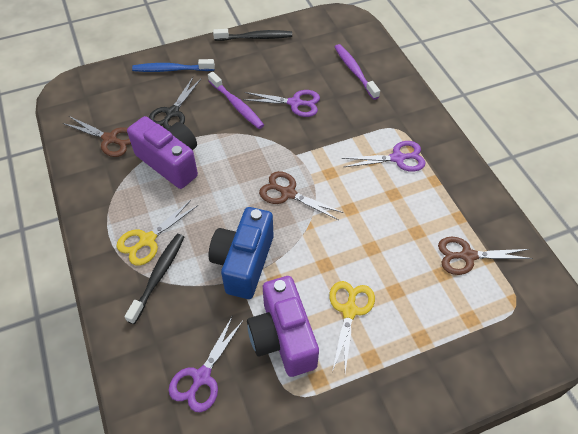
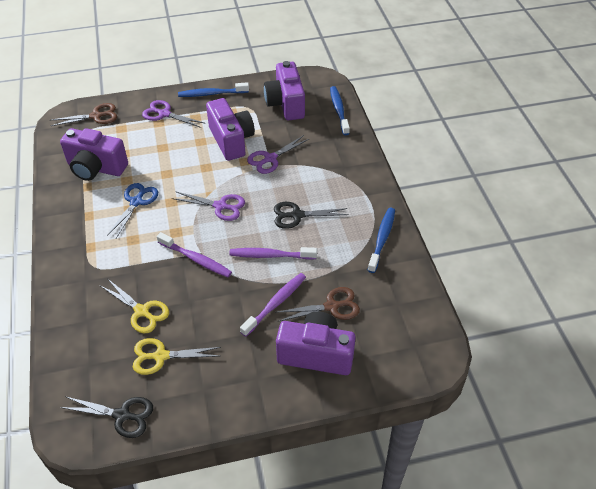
black scissors: [149,77,201,130] = 1 -> [60,397,153,438] [274,202,349,229] = 2
black toothbrush: [124,234,184,324] [213,29,292,41] = 2 -> none = 0
blue camera: [209,207,274,299] = 1 -> none = 0
blue scissors: none = 0 -> [107,183,158,238] = 1
blue toothbrush: [132,59,215,72] = 1 -> [178,82,249,97] [330,86,350,135] [367,208,395,273] = 3
brown scissors: [63,116,131,157] [259,171,344,220] [438,237,533,275] = 3 -> [51,103,117,126] [275,287,360,322] = 2
purple camera: [127,116,198,189] [247,276,319,377] = 2 -> [60,128,128,181] [206,98,255,161] [264,61,305,120] [276,311,356,375] = 4
purple toothbrush: [208,72,264,129] [335,44,380,100] = 2 -> [157,232,232,277] [229,247,317,260] [240,273,306,337] = 3

